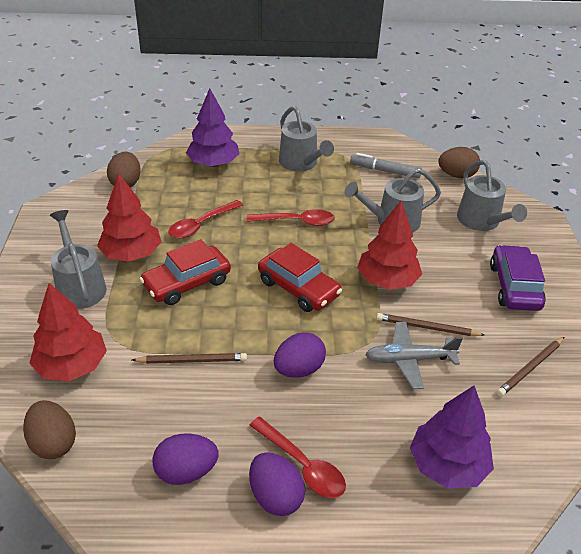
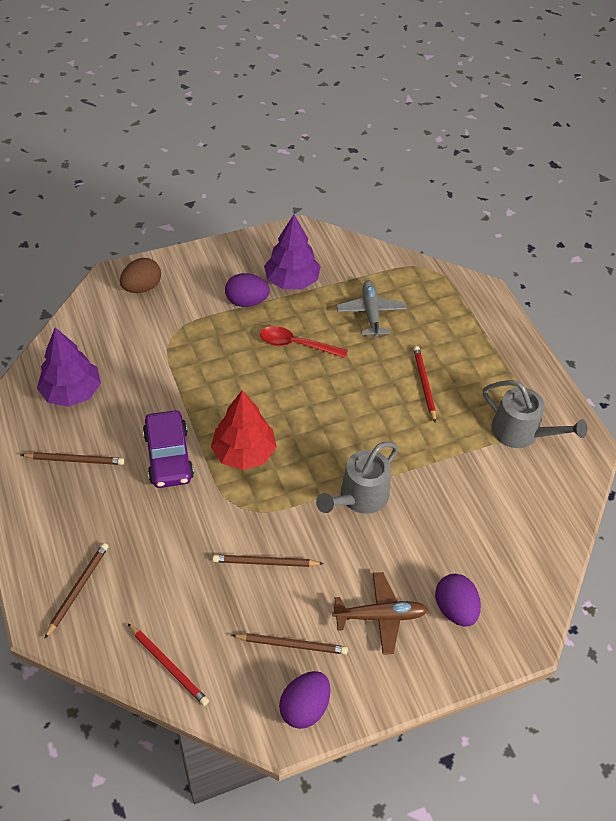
brown egg: [23,400,76,459] [107,152,141,188] [438,147,480,178] = 3 -> [120,258,161,293] = 1
brown pencil: [132,353,247,364] [376,313,484,336] [497,337,564,396] = 3 -> [21,452,124,465] [44,543,109,639] [213,555,324,567] [231,633,348,655] = 4
brown plane: none = 0 -> [332,572,428,655] = 1
grey marker: [350,153,422,178] = 1 -> none = 0
grey watering can: [50,210,107,309] [279,106,334,171] [344,168,441,233] [457,160,527,231] = 4 -> [316,442,399,514] [483,380,587,448] = 2
red car: [140,239,231,305] [258,243,342,312] = 2 -> none = 0
red pencil: none = 0 -> [128,624,209,706] [413,346,436,423] = 2
red spoon: [169,200,243,239] [246,209,335,226] [250,417,346,498] = 3 -> [260,326,348,358] = 1
red tree: [30,283,107,381] [97,173,161,262] [357,201,422,290] = 3 -> [211,390,277,470] = 1

